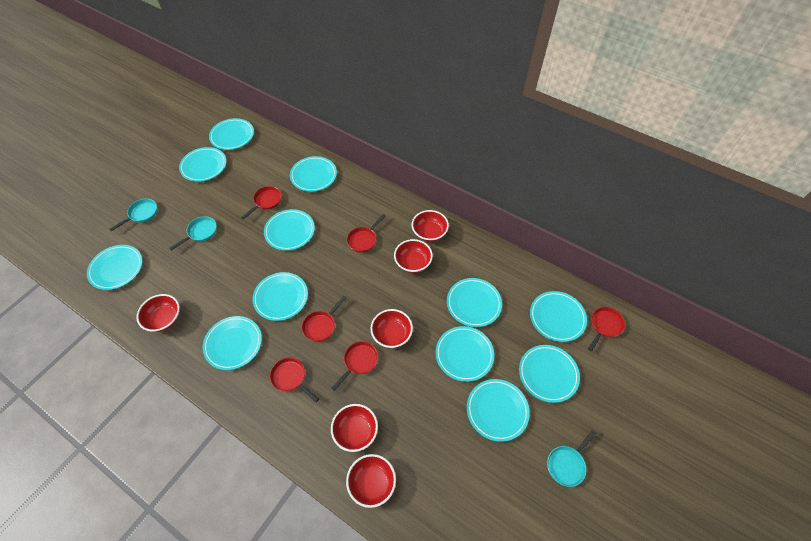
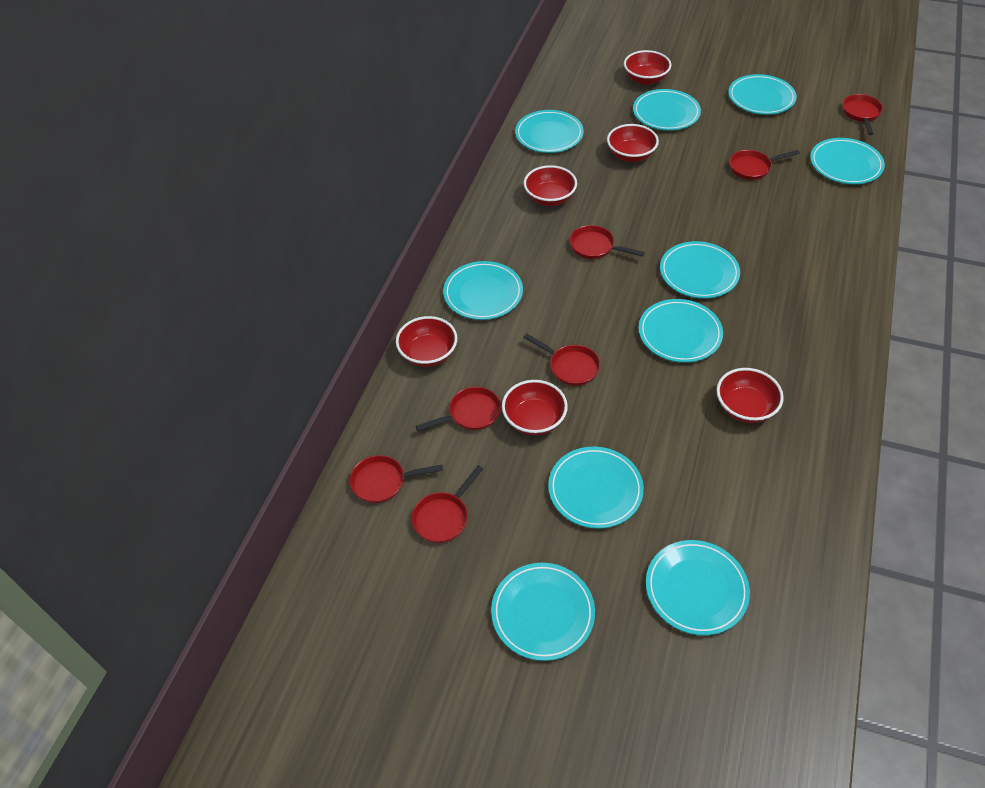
red pan: [241,186,282,219] [270,358,319,402] [302,296,346,342] [331,341,378,391] [347,214,386,253] [588,307,625,351] = 6 -> [350,455,443,503] [412,465,483,543] [416,387,501,431] [523,333,600,386] [570,225,645,259] [730,150,800,180] [842,94,883,135] = 7
turquoise pan: [110,198,158,231] [169,216,217,251] [547,430,596,487] = 3 -> none = 0
turquoise plate: [87,245,143,290] [179,147,227,182] [203,316,262,370] [209,118,254,150] [252,272,308,321] [264,209,315,251] [290,156,337,192] [435,326,494,382] [447,278,502,327] [467,379,530,442] [519,345,580,403] [530,291,587,342] = 12 -> [443,261,523,320] [491,563,595,661] [515,110,584,153] [548,446,644,529] [633,89,701,130] [639,299,723,363] [646,540,750,636] [660,241,740,299] [728,74,797,115] [810,138,885,184] = 10

